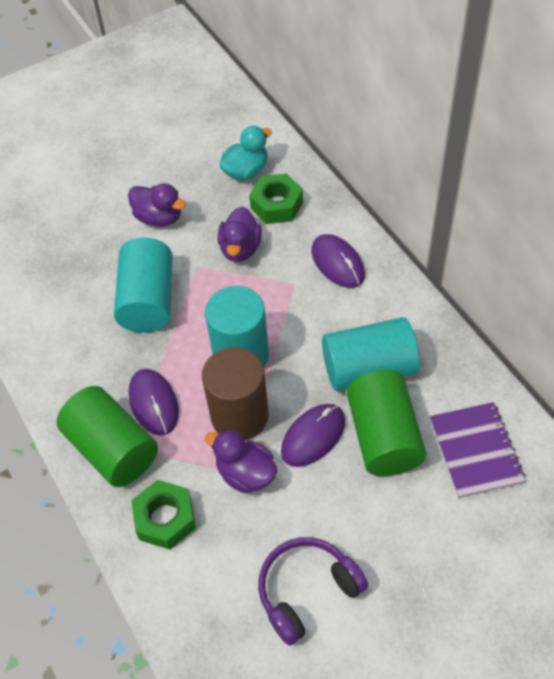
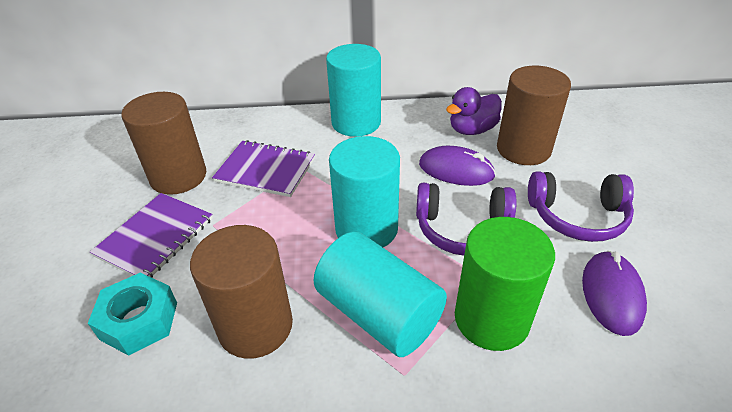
brown cylinder: [202,347,269,441] = 1 -> [121,92,206,195] [190,225,293,359] [497,66,571,165] = 3
green cylinder: [56,386,158,487] [347,370,427,476] = 2 -> [455,217,555,351] = 1
green nut: [131,480,196,550] [249,174,303,224] = 2 -> none = 0
purple duck: [128,183,186,227] [205,430,277,494] [217,207,262,262] = 3 -> [446,87,502,135] = 1
purple headphones: [258,537,368,646] = 1 -> [416,183,517,256] [528,171,634,242] = 2
purple mouse: [129,369,179,436] [281,404,345,467] [311,234,365,288] = 3 -> [419,146,496,186] [582,251,647,336] = 2
purple notebook: [430,402,526,498] = 1 -> [90,193,213,278] [212,140,315,197] = 2
turquoise duck: [219,126,272,181] = 1 -> none = 0
turquoise nut: none = 0 -> [88,273,177,356] = 1

